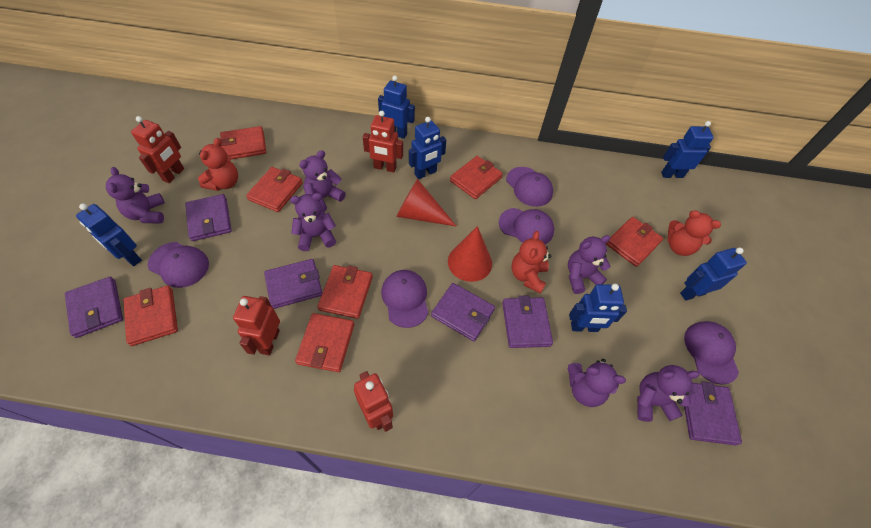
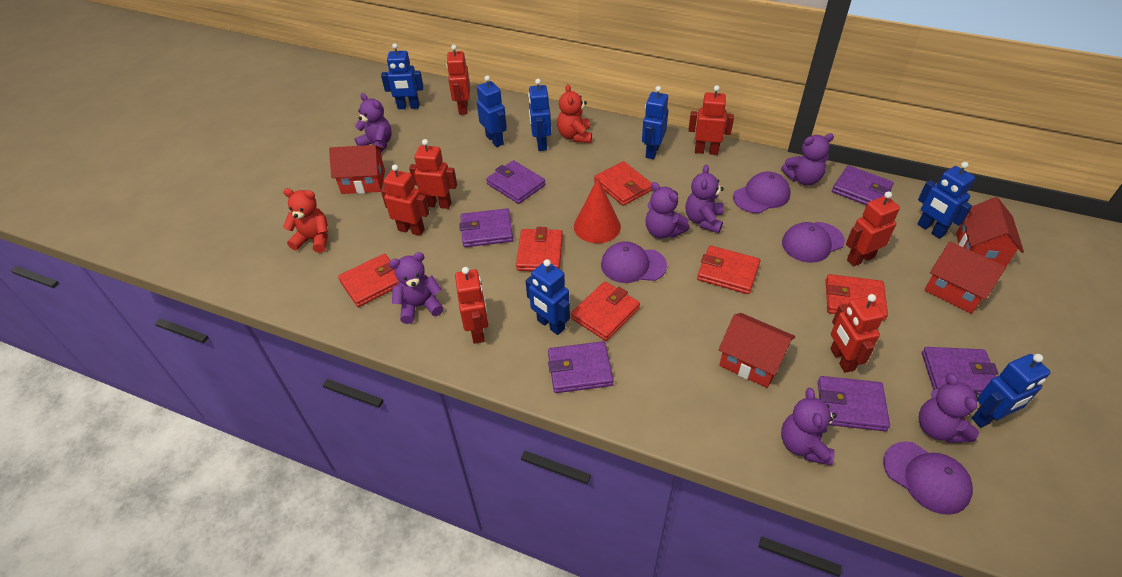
blue robot: [76,203,142,266] [378,76,415,139] [409,117,446,179] [569,284,627,332] [661,121,714,178] [680,247,747,301] = 6 -> [381,43,424,109] [477,75,507,147] [526,259,570,335] [528,79,551,151] [642,86,668,159] [918,162,975,239] [972,354,1051,428] = 7
purple cap: [148,242,209,288] [381,270,428,328] [499,208,554,244] [506,167,553,207] [684,321,739,385] = 5 -> [601,241,667,283] [733,172,790,213] [782,222,845,263] [883,441,973,515] = 4
purple teddy bear: [106,167,165,224] [290,193,336,251] [299,150,346,212] [568,235,610,294] [568,359,626,407] [637,365,700,422] = 6 -> [354,93,392,153] [389,252,444,324] [645,182,689,239] [686,165,724,233] [781,133,834,186] [781,388,837,465] [919,373,979,443] = 7
red cone: [396,179,457,227] [448,226,492,282] = 2 -> [574,178,621,243] = 1
red house: none = 0 -> [329,145,385,194] [719,313,795,388] [924,241,1006,314] [956,197,1024,266] = 4
red robot: [131,116,184,183] [233,296,280,355] [354,371,393,432] [363,111,403,172] = 4 -> [381,164,429,236] [409,139,457,209] [446,45,470,115] [455,267,488,344] [688,85,734,155] [830,294,884,373] [846,191,900,266] = 7
red teddy bear: [198,138,238,191] [512,231,551,294] [667,210,721,256] = 3 -> [283,188,328,253] [557,84,592,143] = 2
red wallet: [123,285,178,346] [220,126,266,159] [246,167,303,212] [295,313,354,372] [317,265,373,319] [450,156,503,199] [606,217,663,267] = 7 -> [338,254,399,307] [516,227,563,271] [571,281,640,341] [594,161,652,206] [697,245,760,294] [826,274,888,321] = 6

